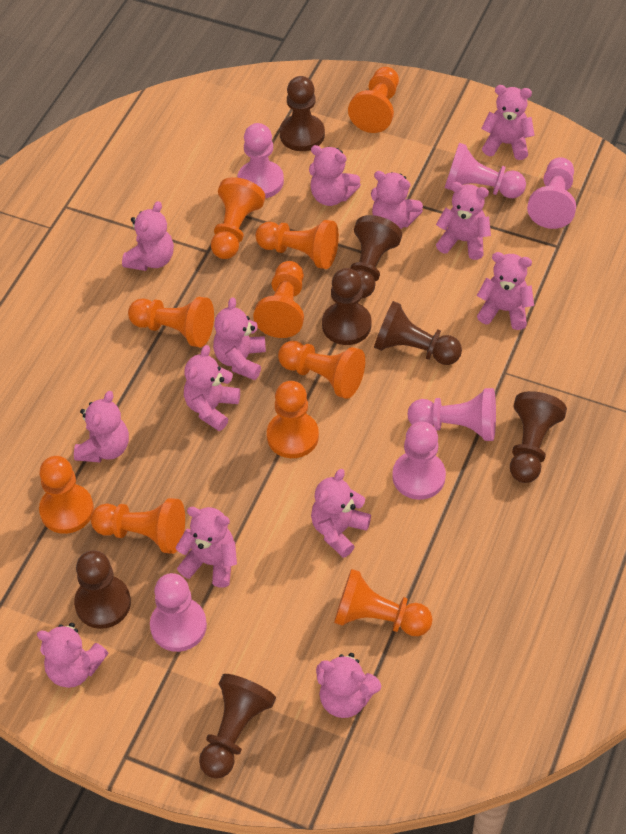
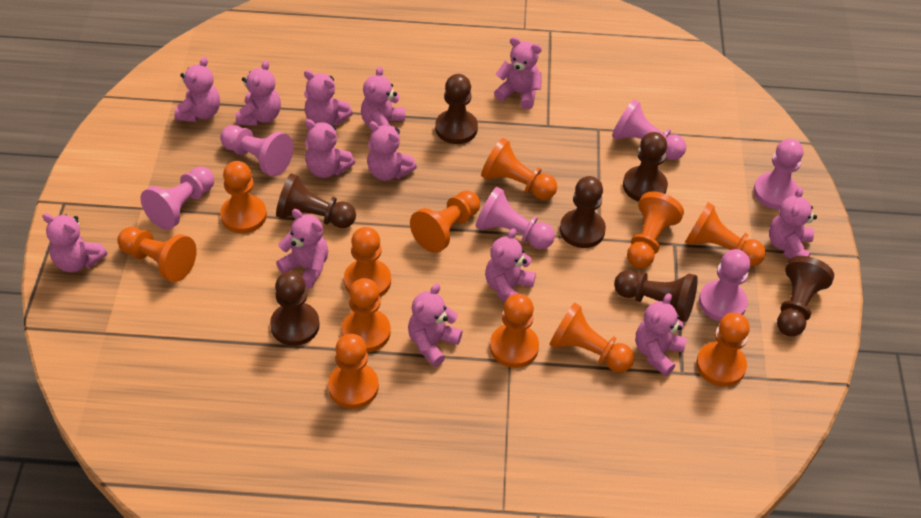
orange pawn: [39,456,94,534] [91,498,185,554] [128,297,214,347] [211,177,265,259] [253,261,304,338] [255,220,339,269] [267,381,319,458] [278,341,365,399] [334,569,432,636] [348,67,399,133] = 10 -> [117,227,197,282] [220,161,267,233] [328,334,379,409] [342,278,391,352] [344,227,391,297] [410,191,480,253] [481,138,557,200] [490,294,539,368] [549,302,634,373] [627,191,684,269] [685,202,766,266] [696,313,750,387] = 12

